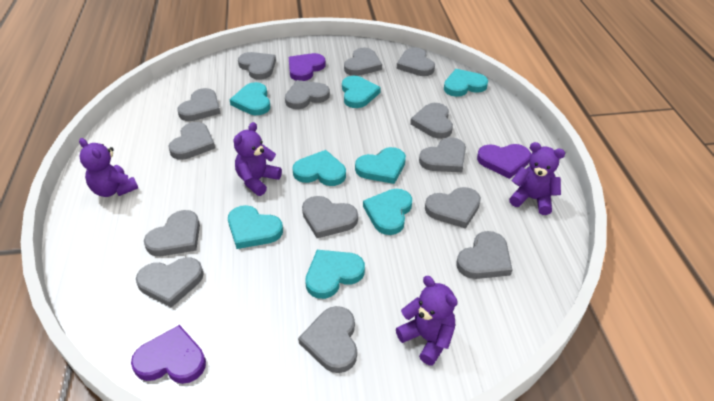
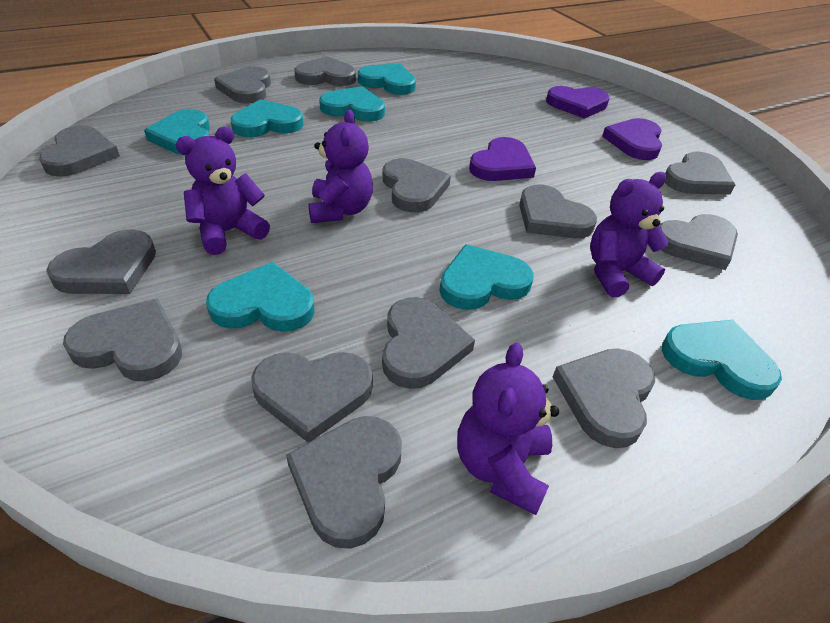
grey heart: [136,257,204,308] [144,210,200,256] [168,122,215,160] [178,88,221,121] [238,52,276,80] [285,80,330,109] [298,306,357,373] [302,196,358,238] [344,47,382,76] [397,47,435,76] [410,103,453,139] [419,137,466,172] [425,187,481,229] [457,231,513,279] = 14 -> [39,125,120,177] [47,229,156,294] [63,299,182,381] [214,66,271,104] [251,352,373,443] [286,416,402,549] [294,56,356,86] [382,297,475,389] [383,158,451,212] [519,184,597,238] [553,349,655,448] [659,214,738,270] [665,152,735,194] = 13
turquoise heart: [228,205,283,249] [229,82,270,115] [292,150,346,186] [305,250,365,299] [342,76,381,108] [355,147,406,184] [363,189,412,235] [444,69,488,97] = 8 -> [144,109,210,155] [206,262,315,332] [231,99,303,137] [319,86,385,122] [358,64,416,95] [439,244,534,310] [662,320,782,400] = 7

